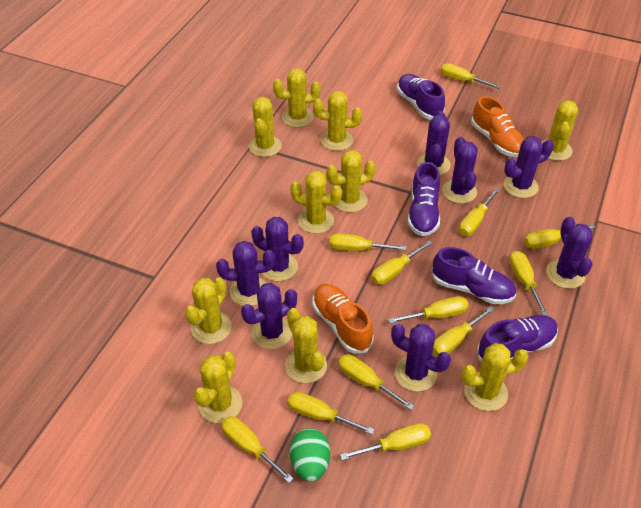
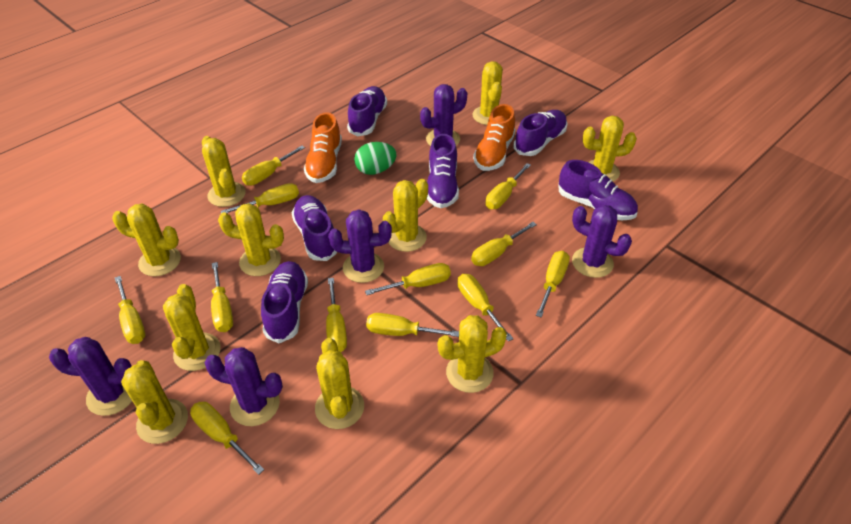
purple cactus: [216,241,275,306] [241,283,297,349] [251,217,304,281] [391,324,451,392] [417,111,451,175] [442,137,478,204] [504,136,554,198] [546,217,593,289] = 8 -> [49,337,132,416] [204,347,283,426] [328,210,392,283] [420,84,467,146] [572,205,632,278] = 5
purple shoe: [397,74,445,120] [408,162,440,236] [432,247,516,304] [477,315,558,362] = 4 -> [261,261,308,343] [291,195,337,261] [347,86,387,136] [427,134,459,208] [514,110,568,156] [559,160,638,220] = 6

